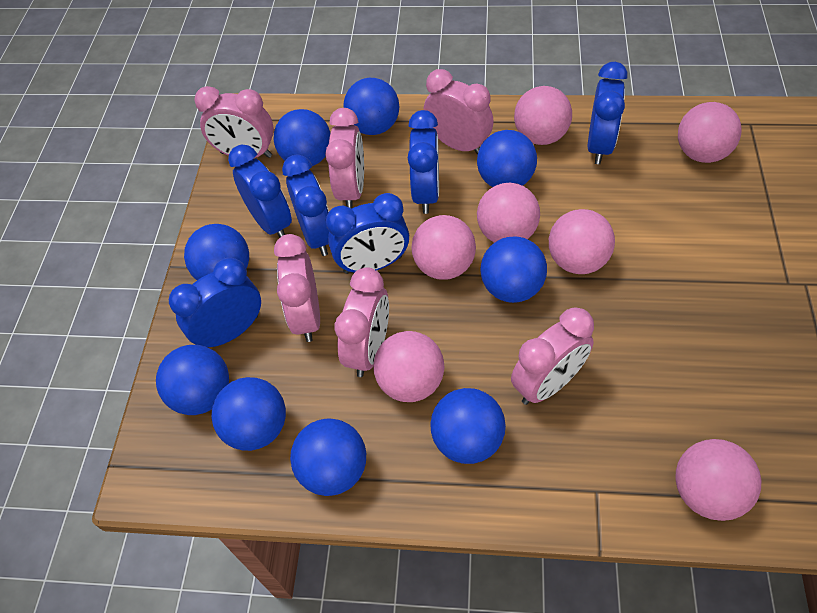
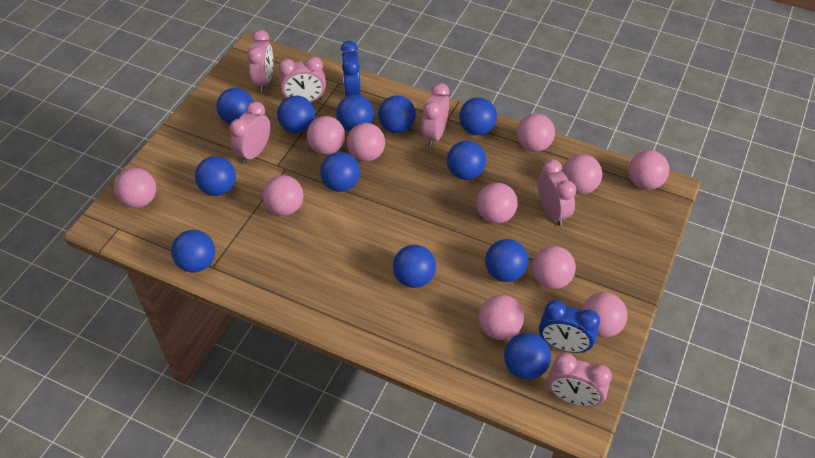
blue ball: [156,345,229,415] [184,224,249,280] [211,377,286,451] [274,109,330,166] [290,419,366,496] [344,78,399,135] [430,388,506,464] [477,130,537,187] [480,236,547,303] = 9 -> [171,230,215,272] [195,156,236,196] [216,88,253,124] [277,96,315,133] [320,152,360,192] [336,94,374,131] [378,95,416,133] [393,245,436,288] [447,141,486,180] [459,97,497,135] [485,239,529,282] [504,333,551,380] = 12
blue clock: [169,258,261,348] [228,145,292,237] [282,154,329,256] [326,193,409,274] [408,110,439,214] [588,62,627,164] = 6 -> [341,41,361,97] [539,300,600,353] = 2
pink ball: [373,331,445,402] [412,215,476,280] [477,183,540,243] [514,86,572,145] [549,209,615,274] [675,439,762,521] [678,102,742,163] = 7 -> [114,168,156,208] [262,175,304,216] [307,116,345,155] [347,123,385,162] [477,183,518,224] [478,295,524,340] [516,113,555,152] [532,246,576,289] [562,154,602,194] [582,292,627,338] [628,150,669,190] = 11

